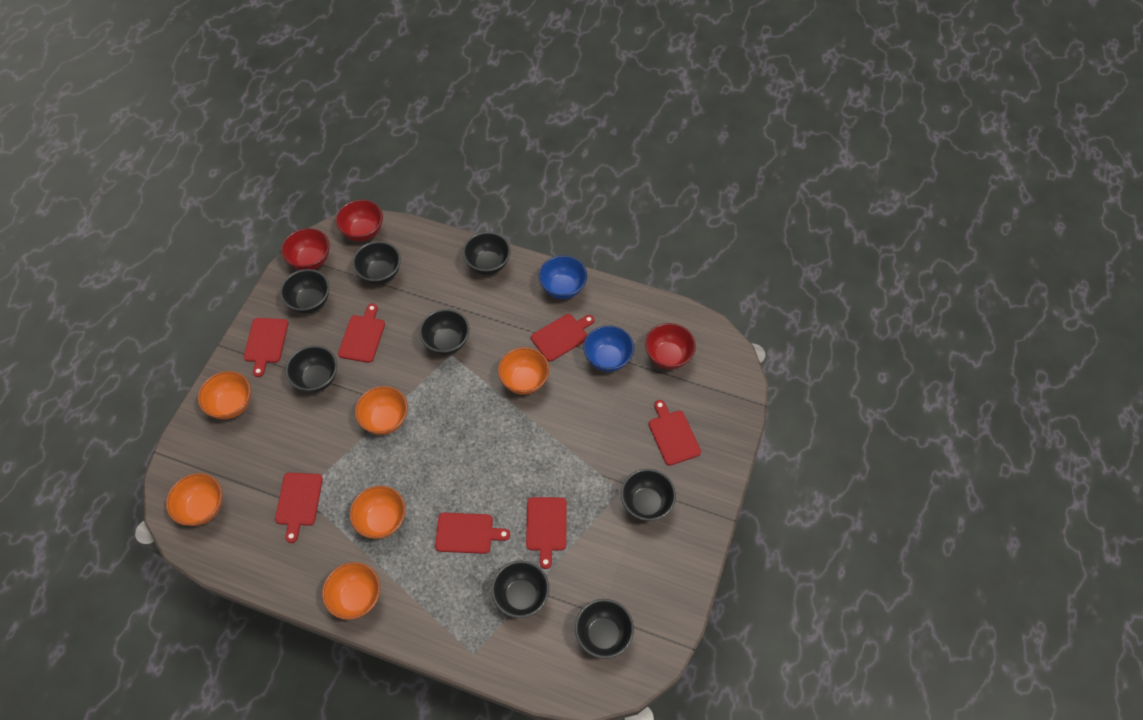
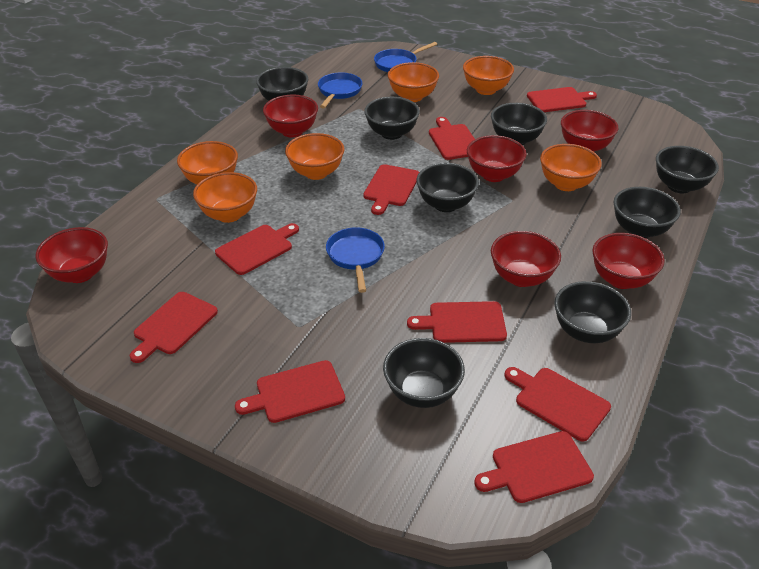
blue bowl: [539,255,587,299] [583,325,634,372] = 2 -> none = 0
blue pan: none = 0 -> [318,72,362,109] [326,227,385,293] [374,42,437,72] = 3
red bowl: [281,228,330,270] [336,200,383,241] [645,323,696,369] = 3 -> [35,227,108,283] [263,95,318,138] [467,135,527,182] [491,231,561,287] [561,110,618,152] [592,233,665,289] = 6
red cutting board: [244,318,288,377] [275,473,323,543] [338,303,385,363] [435,513,510,554] [526,497,567,569] [531,314,594,362] [649,400,701,466] = 7 -> [130,292,218,363] [215,223,299,275] [235,360,345,423] [363,164,419,215] [407,301,507,343] [429,117,475,160] [474,431,594,503] [504,367,611,442] [527,87,597,112] = 9

